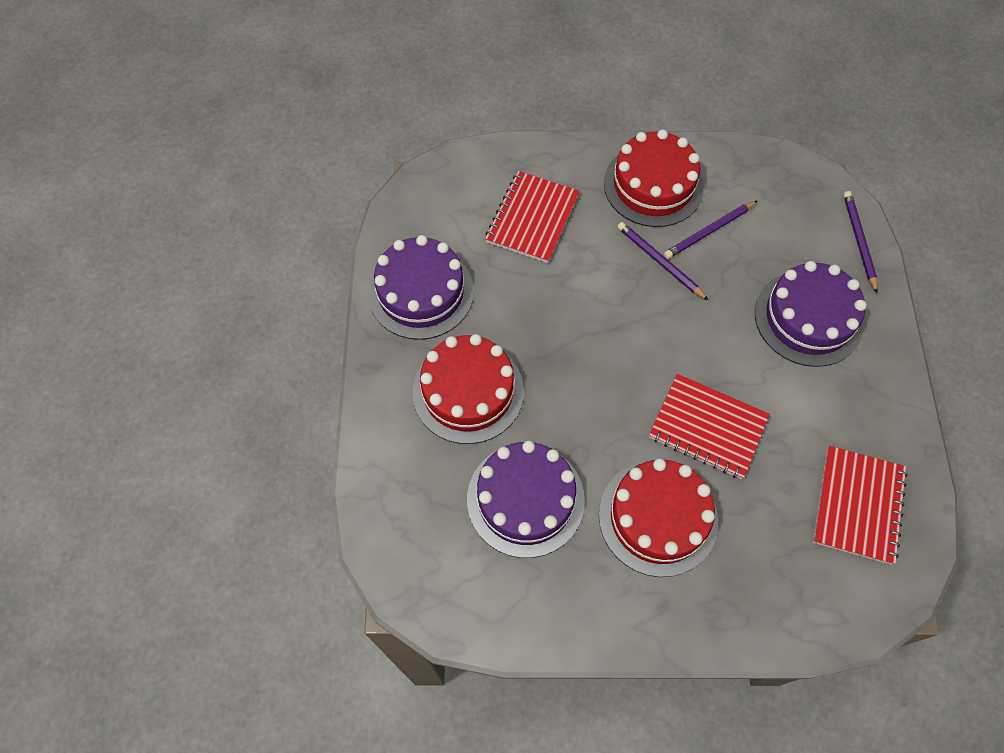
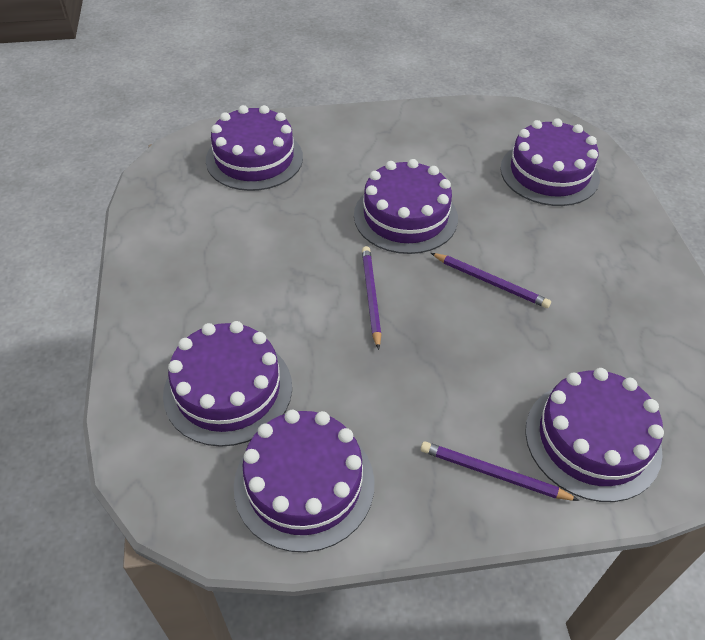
purple cake: [368,235,474,340] [467,441,585,558] [755,261,867,367] = 3 -> [163,321,292,447] [206,105,303,191] [234,410,374,552] [354,159,458,254] [500,118,600,206] [525,368,664,502] = 6
red cake: [412,334,524,444] [599,458,718,577] [604,129,704,227] = 3 -> none = 0
red notebook: [485,171,580,263] [649,374,770,479] [813,446,908,565] = 3 -> none = 0

